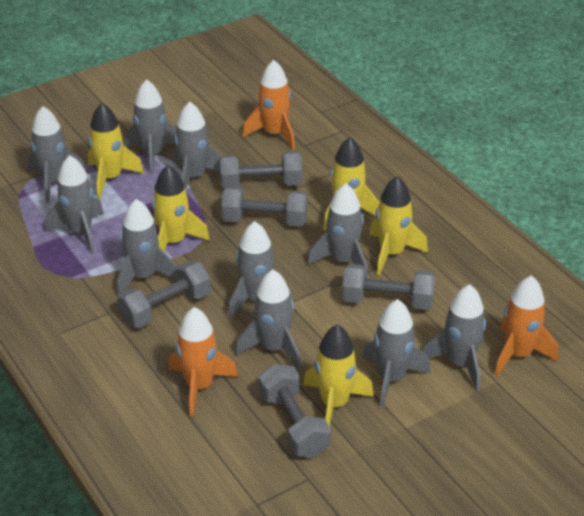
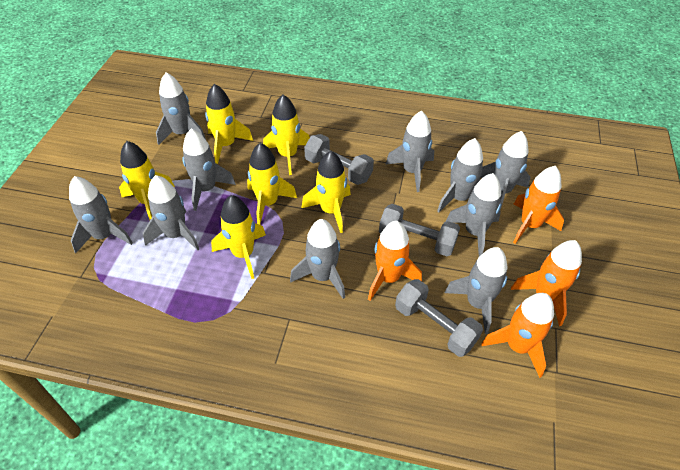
grey dumbbell: [117,261,211,328] [220,152,302,189] [221,187,308,226] [259,364,331,458] [342,264,435,310] = 5 -> [304,134,374,185] [379,204,460,256] [395,279,483,357] = 3
orange rocket: [169,307,238,417] [242,60,295,150] [494,275,558,377] = 3 -> [368,221,422,301] [481,293,554,378] [511,240,582,326] [513,166,564,244] = 4
yellow rocket: [88,103,144,199] [152,165,210,252] [303,325,374,426] [323,137,380,231] [369,176,428,276] = 5 -> [119,141,175,220] [205,84,253,164] [211,195,266,279] [247,143,297,224] [263,95,310,175] [301,151,351,233] = 6

